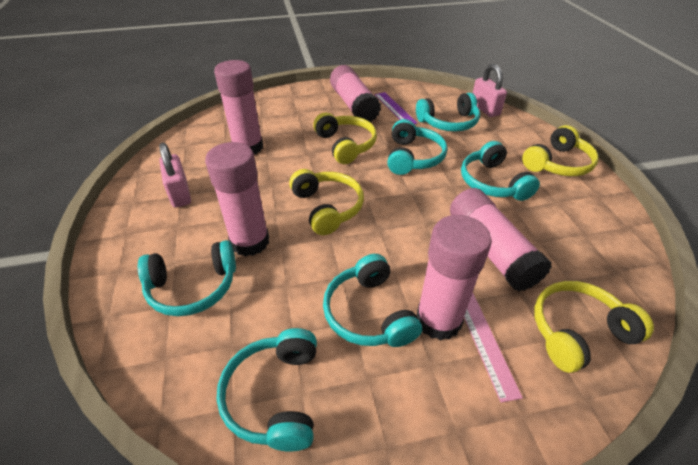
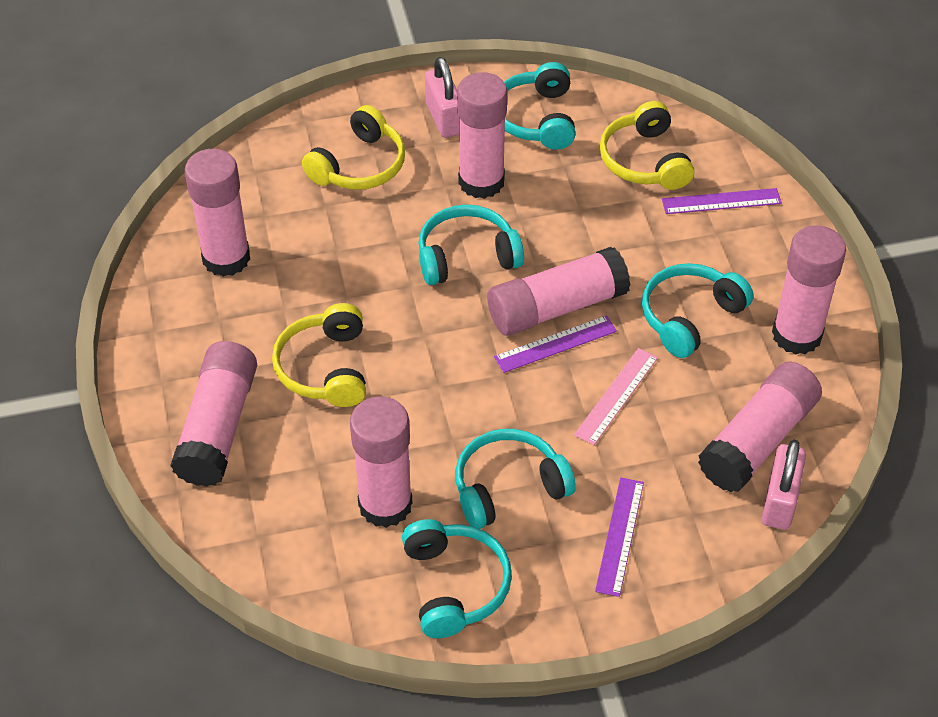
pink glue stick: [205,142,269,257] [214,60,263,154] [330,65,381,122] [417,215,492,341] [450,188,552,292] = 5 -> [170,341,257,487] [185,149,250,277] [350,396,412,528] [457,72,507,199] [487,247,630,336] [698,362,822,493] [772,225,846,355] = 7
purple ruler: [375,92,417,124] = 1 -> [494,315,617,373] [595,478,644,597] [662,188,782,214] = 3
turquoise headphones: [138,240,236,316] [217,328,317,452] [323,254,422,347] [387,119,447,175] [416,92,480,131] [461,141,540,201] = 6 -> [402,519,512,638] [418,204,524,285] [455,429,576,529] [504,62,576,150] [642,263,754,358] = 5
yellow headphones: [289,169,364,235] [313,112,377,164] [522,125,599,176] [534,281,654,373] = 4 -> [272,303,366,407] [302,105,405,190] [600,101,694,190] = 3

